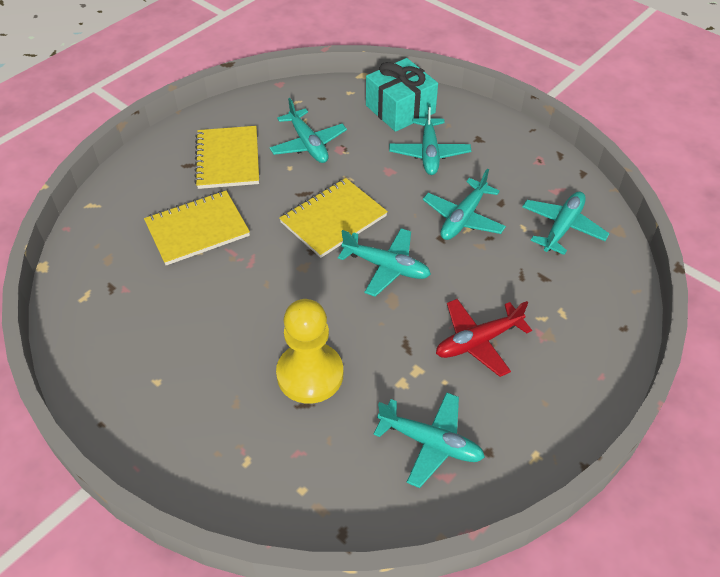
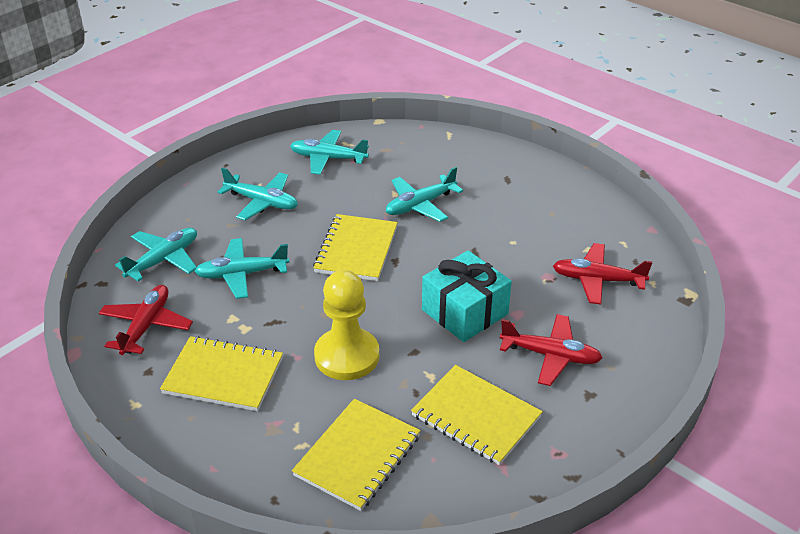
red plane: [436,299,532,377] = 1 -> [99,285,193,355] [500,314,603,386] [553,243,652,304] = 3
turquoise plane: [270,98,347,163] [338,228,431,297] [374,392,485,488] [389,103,471,175] [423,169,506,240] [522,192,610,255] = 6 -> [115,228,197,281] [194,238,289,299] [218,168,298,221] [290,130,369,175] [386,167,463,222] = 5
yellow notebook: [144,191,250,265] [194,126,259,189] [279,178,388,258] = 3 -> [160,336,283,411] [292,399,421,511] [313,214,398,281] [411,365,543,465] = 4

